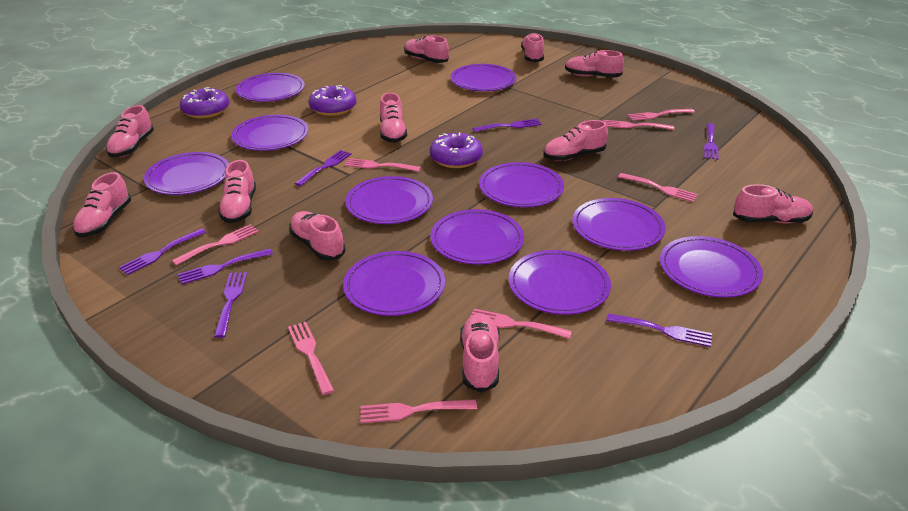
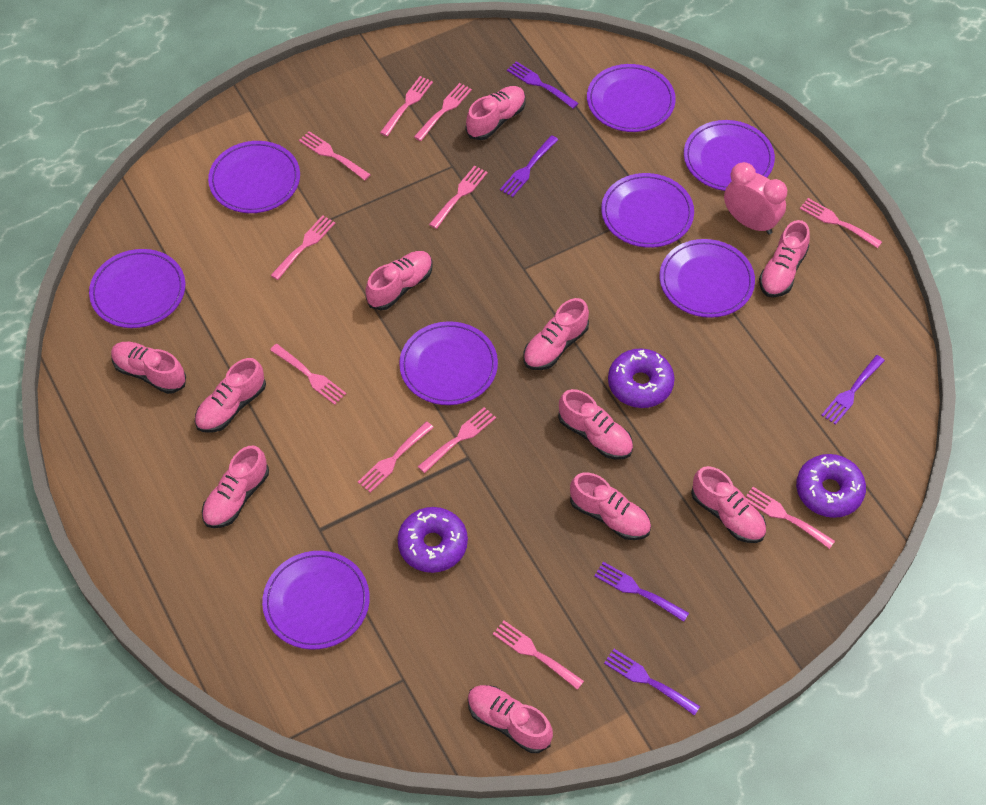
pink clock: none = 0 -> [724,162,787,234] = 1
pink fork: [172,224,259,266] [288,322,334,395] [345,158,421,172] [361,399,477,423] [470,309,572,339] [603,120,674,130] [618,173,698,202] [627,109,695,121] = 8 -> [270,215,335,280] [270,344,346,405] [299,131,371,180] [358,421,434,493] [380,76,433,136] [414,83,472,141] [417,407,496,473] [429,166,488,229] [493,621,584,690] [745,487,835,549] [800,198,882,248] = 11
purple fork: [119,228,206,275] [178,249,273,284] [214,272,247,338] [295,150,352,186] [473,119,541,132] [606,314,712,347] [704,123,719,160] = 7 -> [500,135,558,197] [507,61,579,109] [594,562,689,622] [604,649,700,716] [821,355,885,425] = 5
purple plate: [144,152,229,195] [231,115,308,151] [236,73,305,102] [343,251,445,316] [345,176,433,224] [430,209,524,265] [450,64,516,91] [479,162,564,207] [509,250,611,315] [572,198,665,251] [660,236,763,298] = 11 -> [89,249,185,328] [208,141,300,213] [262,551,370,650] [399,321,498,405] [587,64,676,132] [601,173,694,248] [660,239,755,318] [684,120,775,191] = 8

